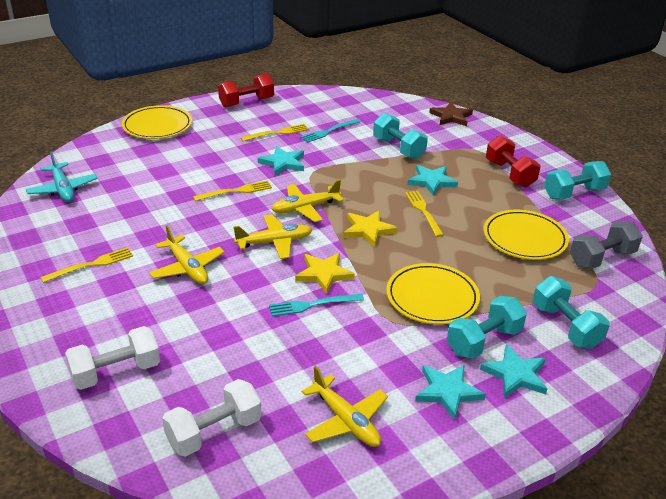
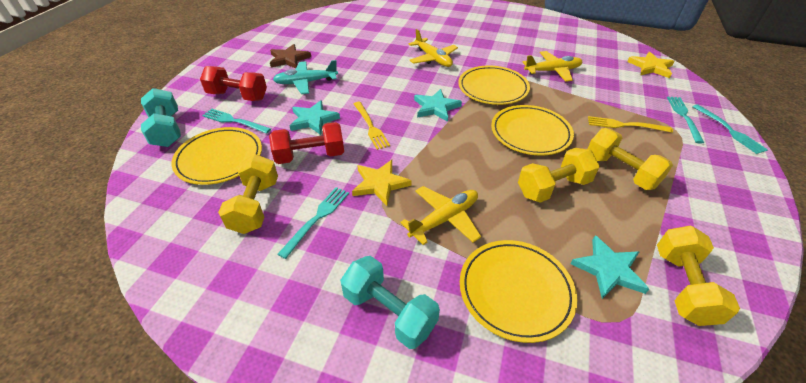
grey dumbbell: [570,221,643,269] = 1 -> none = 0
turquoise dumbbell: [373,113,428,159] [447,296,527,359] [533,276,610,349] [544,161,611,200] = 4 -> [141,88,181,147] [340,256,440,349] = 2
turquoise fork: [269,294,364,316] [300,119,361,143] = 2 -> [202,108,271,134] [277,187,349,259] [667,96,704,144] [692,104,768,154] = 4
turquoise star: [258,146,304,176] [407,165,458,196] [415,364,486,420] [480,344,547,398] = 4 -> [290,100,340,135] [414,89,462,122] [571,235,649,299] = 3
white dumbbell: [65,326,160,390] [162,379,261,457] = 2 -> none = 0
yellow dumbbell: none = 0 -> [218,154,278,234] [518,148,600,203] [588,128,673,190] [657,226,740,326] = 4
yellow fork: [40,248,133,283] [193,181,272,201] [241,124,309,141] [405,191,444,237] = 4 -> [354,102,390,150] [588,116,673,133] = 2
yellow plane: [149,225,224,284] [234,214,312,259] [272,180,344,222] [302,366,388,447] = 4 -> [400,186,481,245] [408,29,458,67] [523,51,582,82] = 3
yellow plate: [122,105,192,139] [386,263,480,324] [484,210,569,260] = 3 -> [172,127,262,185] [458,66,530,105] [460,240,577,343] [491,105,574,156] = 4

